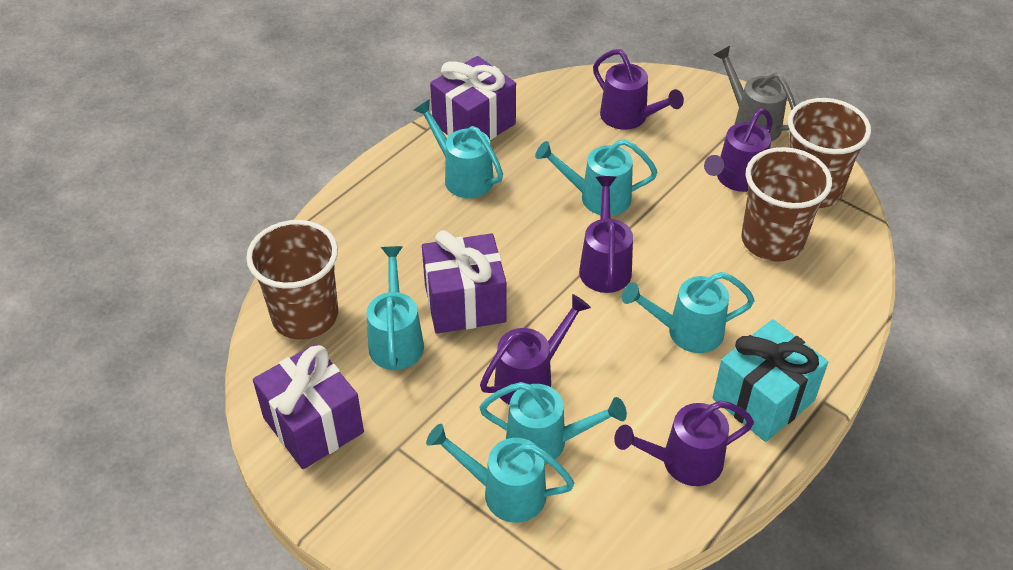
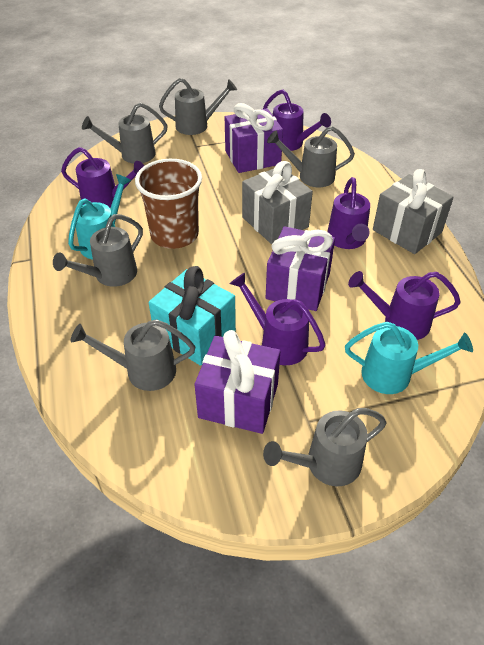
brown cup: [246,220,338,340] [741,147,832,261] [788,98,871,208] = 3 -> [135,159,202,249] = 1
grey gift: none = 0 -> [242,161,313,244] [373,169,454,254] = 2
grey watering can: [713,46,796,141] = 1 -> [53,214,143,287] [71,319,195,391] [82,103,168,164] [159,78,237,135] [263,408,387,486] [267,126,355,187] = 6
turquoise watering can: [367,246,424,370] [414,99,503,198] [426,424,574,523] [479,382,627,465] [535,139,658,216] [622,272,755,353] = 6 -> [68,174,131,259] [345,322,473,394] = 2

